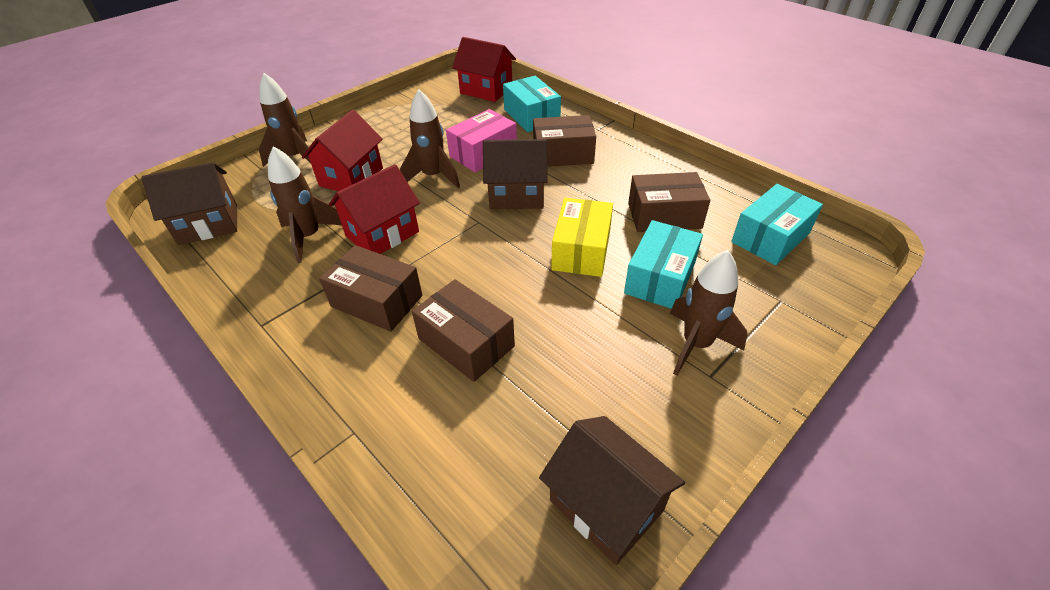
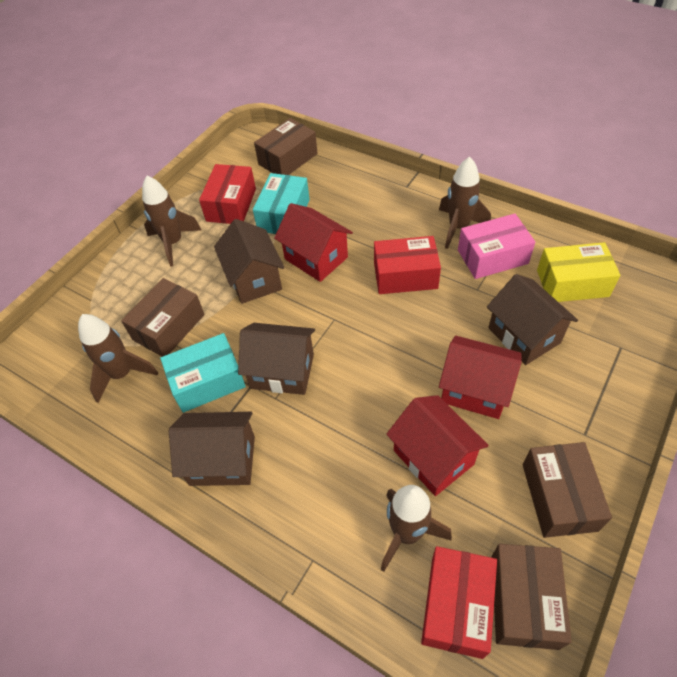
brown house: [141,162,237,245] [483,139,547,209] [539,416,685,565] = 3 -> [169,412,255,486] [214,219,284,304] [238,323,315,395] [487,274,578,365] = 4
red box: none = 0 -> [199,164,256,224] [374,236,441,294] [421,546,497,659] = 3
turquoise box: [503,76,561,132] [624,220,703,309] [731,184,823,265] = 3 -> [160,333,246,413] [253,173,310,234] = 2

